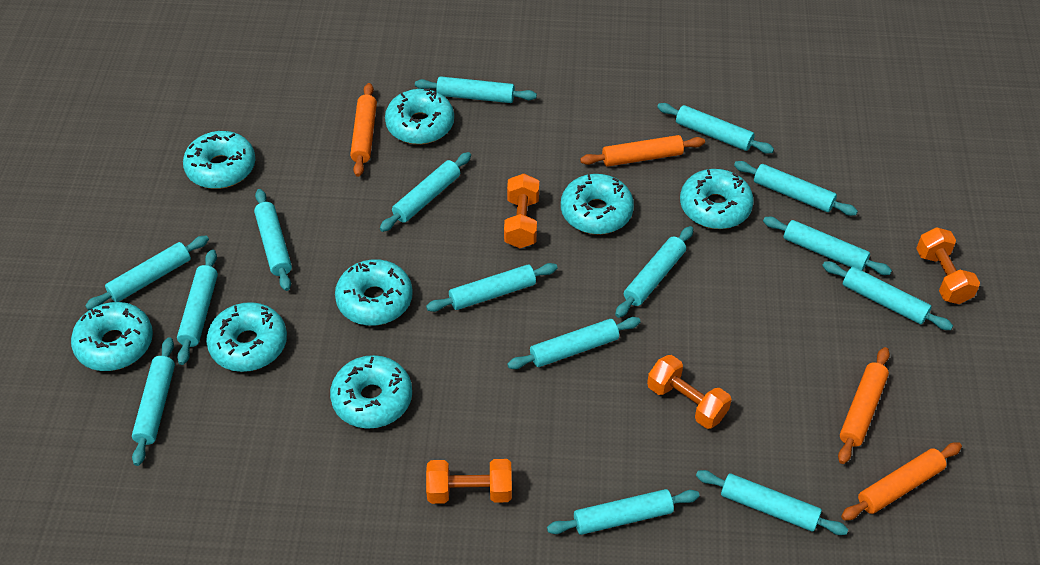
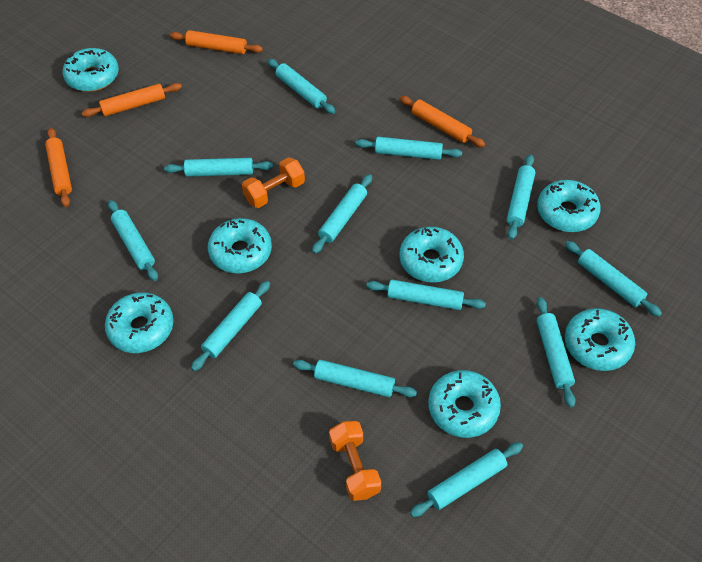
orange dumbbell: [426,459,512,504] [504,174,539,248] [647,355,732,429] [916,227,980,304] = 4 -> [242,157,305,208] [329,421,381,501] = 2
turquoise donut: [71,302,153,371] [183,131,256,189] [206,302,287,372] [330,355,412,429] [335,259,413,326] [385,89,454,144] [561,174,634,234] [680,169,754,229] = 8 -> [63,48,119,92] [105,292,174,353] [208,218,272,273] [399,227,464,283] [428,370,501,438] [537,180,601,232] [565,308,635,371] = 7
turquoise rolling pin: [85,236,209,310] [132,338,175,466] [177,249,218,365] [254,189,292,291] [380,152,471,232] [415,76,537,103] [426,263,558,312] [507,317,641,369] [547,489,699,535] [615,226,693,318] [657,103,774,154] [696,470,848,535] [734,161,858,216] [763,217,892,275] [822,261,953,330] = 15 -> [108,200,158,281] [164,158,273,177] [191,281,270,371] [268,59,335,114] [293,360,417,397] [312,174,372,254] [356,137,462,160] [366,280,486,310] [410,442,523,517] [507,154,535,240] [536,297,576,408] [565,241,662,317] = 12

